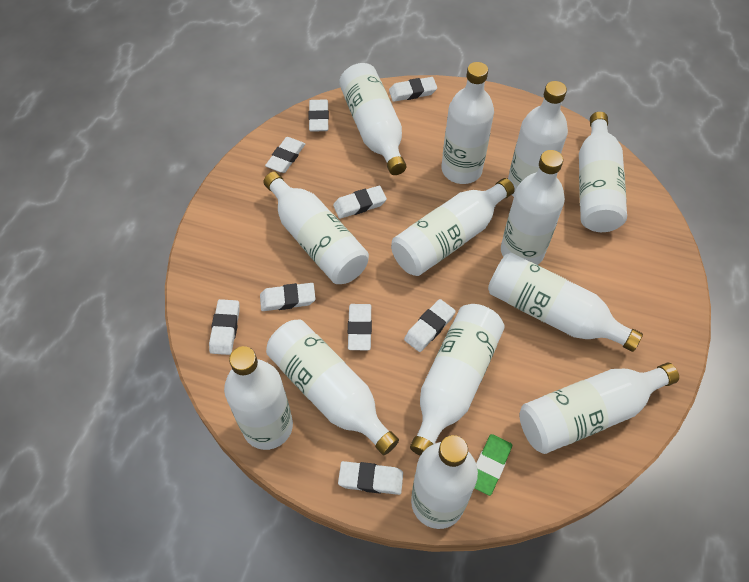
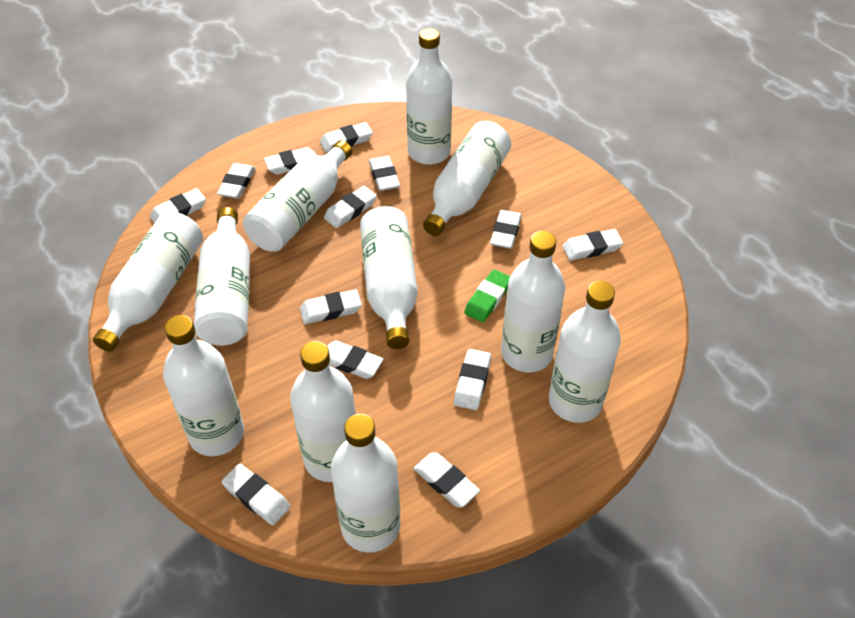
white bottle: [224,346,293,450] [263,171,369,284] [266,320,399,455] [339,63,406,175] [391,178,515,276] [410,304,505,456] [411,435,478,529] [442,62,494,184] [488,253,643,352] [501,150,565,265] [508,81,568,197] [519,363,679,454] [579,112,627,232] = 13 -> [93,212,203,352] [163,315,244,456] [194,207,250,346] [243,140,352,252] [290,341,356,482] [331,414,400,553] [360,206,418,349] [406,28,452,165] [423,121,511,236] [501,231,565,373] [549,281,621,423] = 11
white eraser: [209,299,240,355] [260,283,316,311] [265,137,305,173] [309,99,329,132] [333,186,387,219] [338,461,403,495] [348,304,372,350] [389,77,437,102] [404,299,456,352] = 9 -> [150,188,206,224] [217,163,255,199] [222,464,291,525] [264,147,317,175] [300,289,362,324] [320,122,373,153] [324,186,377,228] [327,340,383,379] [369,156,400,191] [414,452,480,508] [454,349,491,410] [490,210,522,249] [562,229,623,261] = 13

